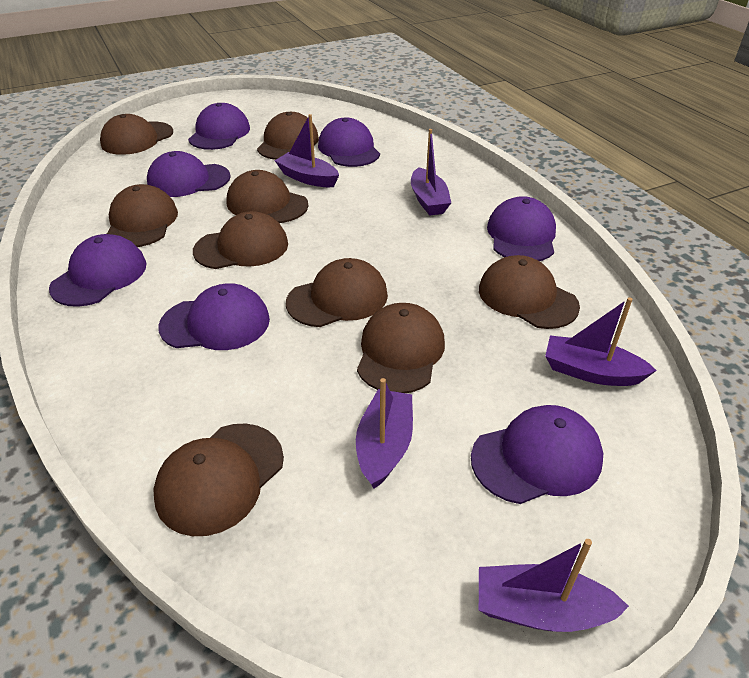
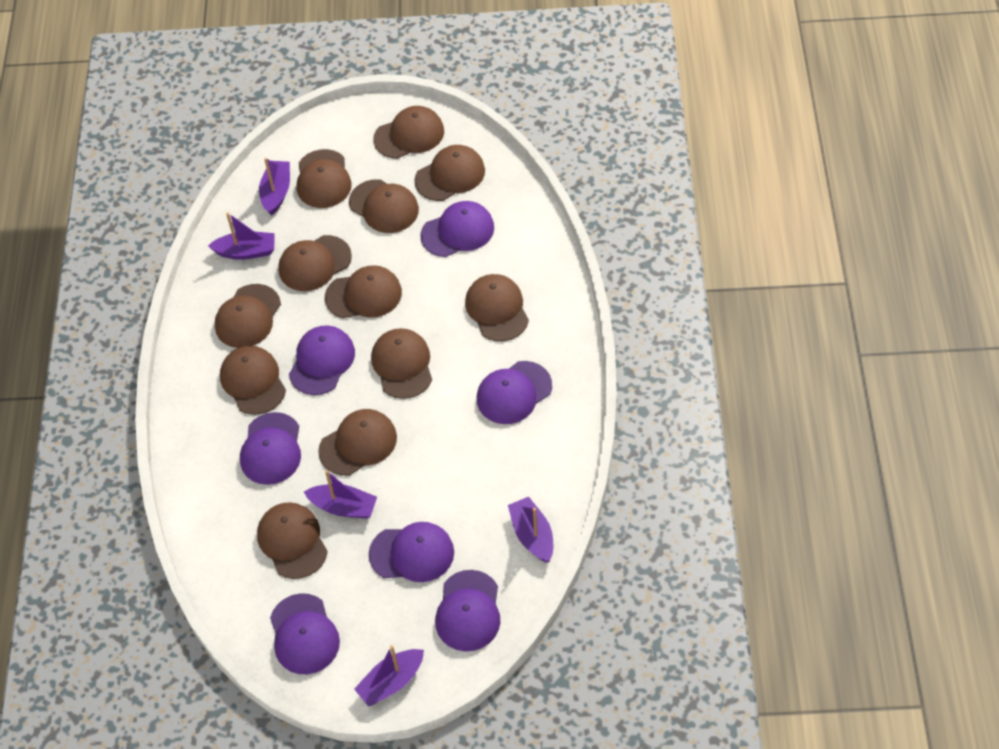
brown cap: [100,114,173,155] [107,184,178,247] [153,424,284,536] [193,211,288,269] [227,170,308,223] [257,112,319,160] [286,258,388,327] [357,303,445,393] [479,255,580,329] = 9 -> [215,284,281,348] [220,346,286,415] [257,502,328,579] [278,235,352,291] [297,149,352,208] [318,409,397,476] [325,265,402,319] [349,179,419,233] [371,328,432,399] [373,106,444,159] [414,145,485,201] [465,274,529,341] = 12

